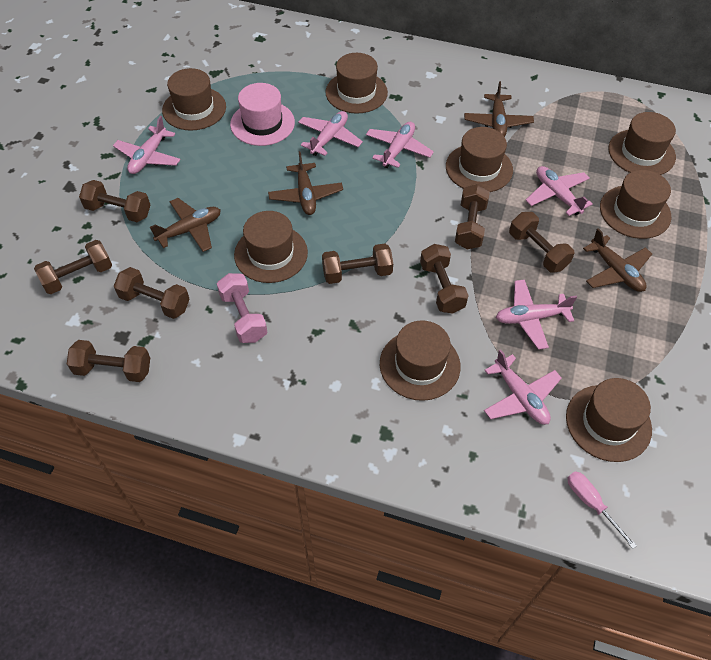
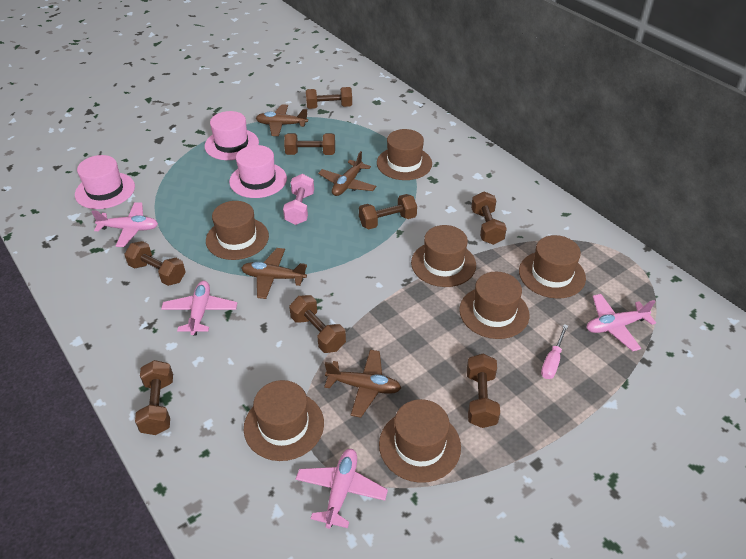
brown hat: [162,68,226,131] [234,211,308,283] [325,53,388,114] [380,320,461,401] [446,127,513,192] [566,378,652,462] [600,170,671,239] [608,112,676,175] = 8 -> [206,201,269,260] [244,380,324,461] [377,129,432,180] [379,399,461,483] [411,225,476,287] [459,272,530,339] [519,235,586,299] = 7
pink hat: [230,83,295,146] = 1 -> [75,155,135,209] [205,111,259,160] [229,145,287,198] = 3
pink plane: [113,116,181,174] [298,111,363,156] [366,122,434,168] [484,349,562,425] [496,279,577,350] [526,166,593,216] = 6 -> [91,202,158,247] [161,281,237,335] [296,449,388,529] [587,294,656,351] = 4

